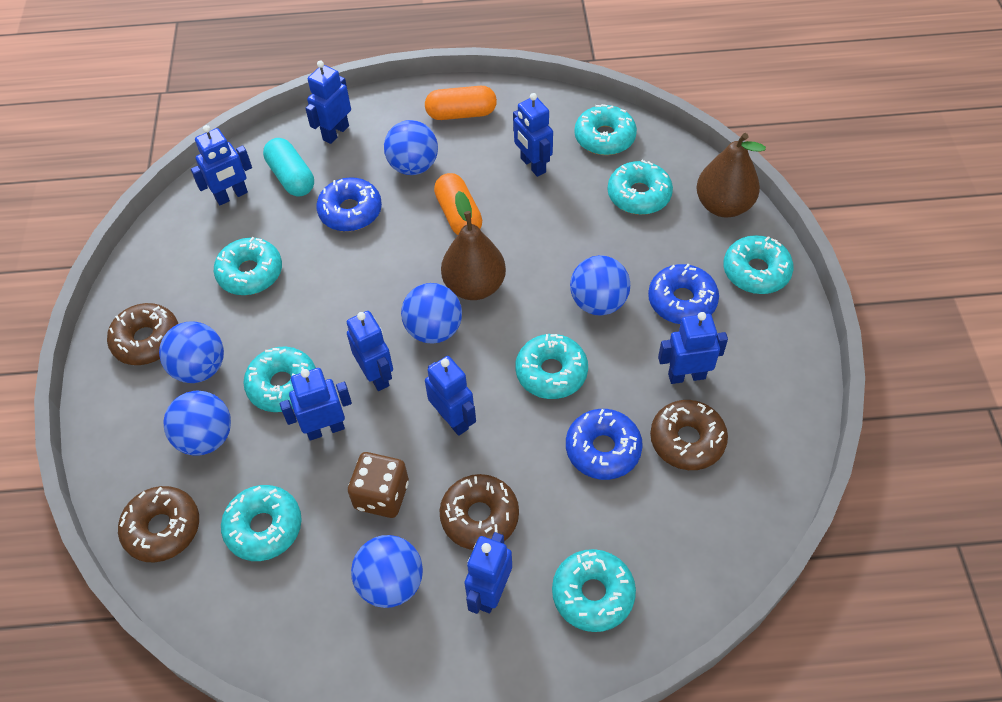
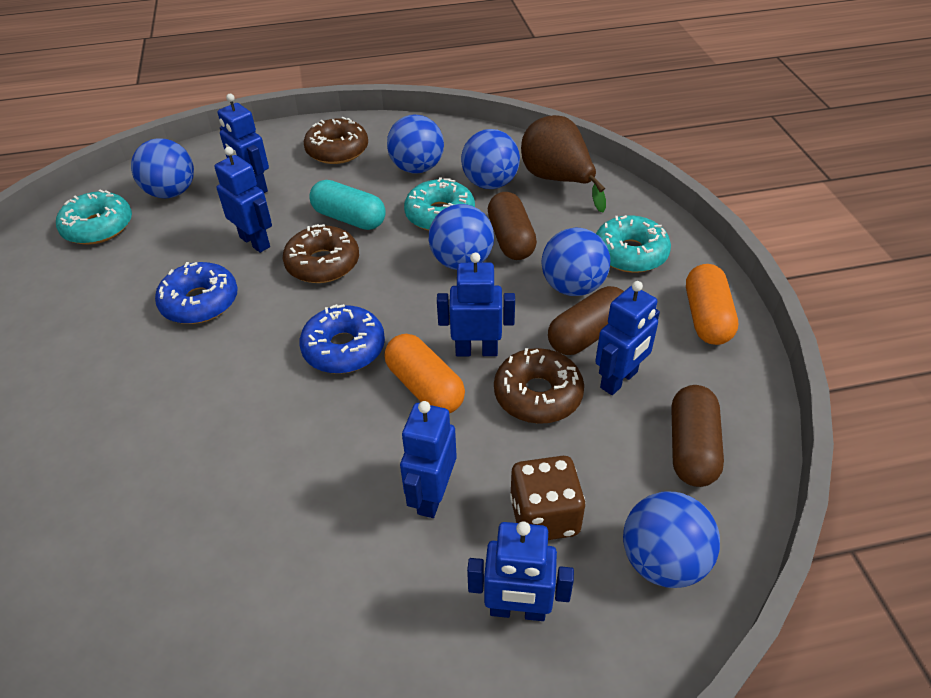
blue donut: [316,177,382,231] [566,409,643,480] [648,264,719,324] = 3 -> [155,262,238,324] [299,304,385,374] = 2
blue robot: [191,125,252,205] [280,368,352,440] [305,61,351,144] [347,311,393,391] [425,356,476,436] [465,532,512,614] [513,93,553,177] [658,312,728,384] = 8 -> [215,147,272,253] [218,94,269,193] [400,401,457,518] [437,253,515,356] [467,521,574,621] [595,281,660,395] = 6
brown capsule: none = 0 -> [488,192,537,260] [548,286,624,355] [672,385,724,487] = 3
brown donut: [107,303,178,365] [118,486,199,562] [439,474,519,550] [650,400,728,470] = 4 -> [283,224,359,283] [304,117,368,164] [494,348,584,424] = 3
brown pear: [441,191,506,300] [696,133,766,218] = 2 -> [521,115,606,212] = 1
turquoise donut: [214,237,282,295] [221,485,302,561] [243,347,316,412] [515,334,588,399] [552,549,636,632] [574,104,637,155] [608,160,673,215] [723,235,794,294] = 8 -> [56,189,132,245] [404,177,475,231] [596,215,671,273] = 3

